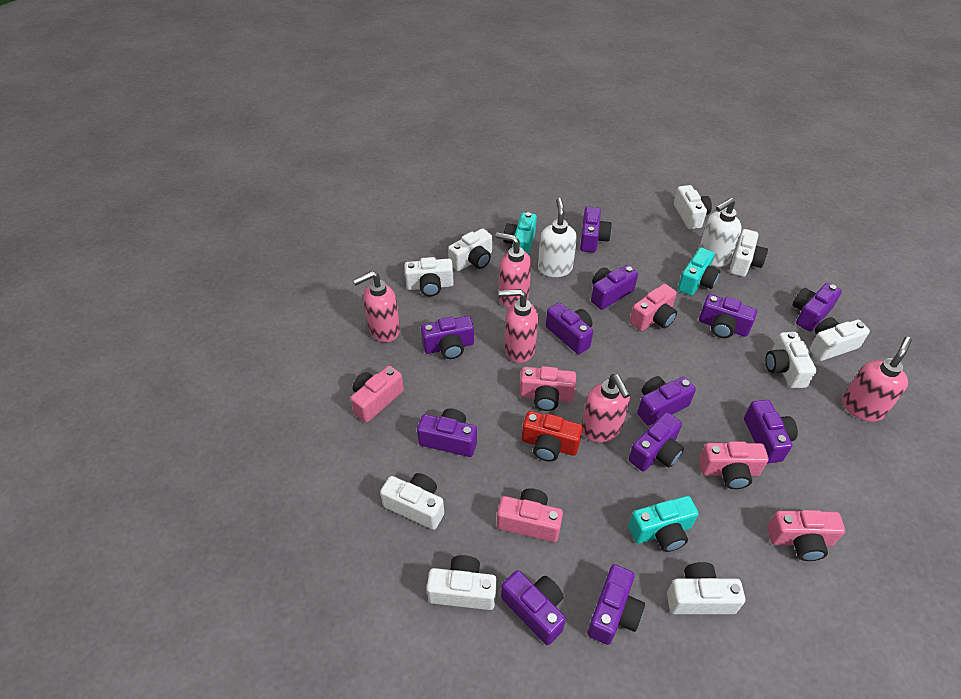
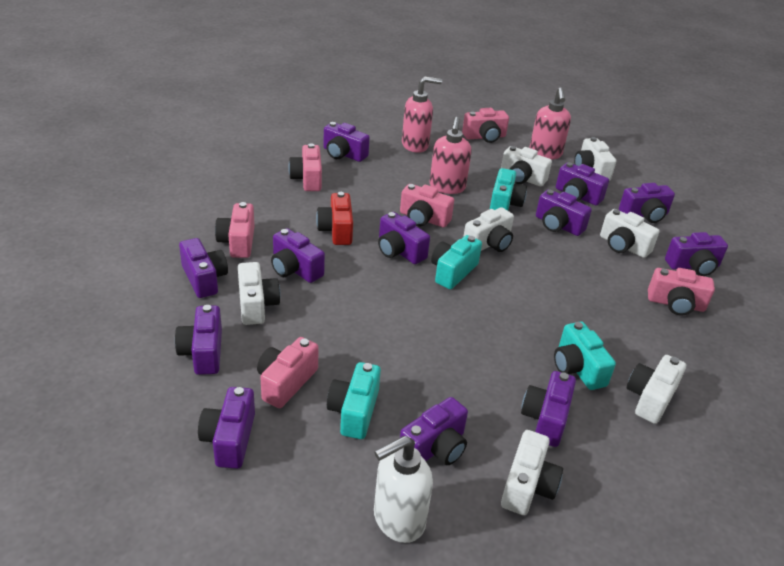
pink soap dispenser: [353,271,400,342] [495,232,532,308] [499,289,538,363] [582,374,630,442] [842,337,912,422] = 5 -> [402,76,442,153] [430,117,472,194] [529,87,571,159] = 3
turquoise camera: [503,212,537,255] [628,496,698,552] [678,247,720,296] = 3 -> [327,362,381,439] [431,235,482,289] [490,168,527,211] [554,321,616,390] = 4
white camera: [380,473,444,530] [404,257,454,297] [427,555,497,610] [448,228,492,271] [667,562,745,614] [674,185,712,229] [730,229,768,277] [765,332,817,389] [809,317,870,361] = 9 -> [238,262,281,325] [463,207,514,252] [501,146,552,186] [501,430,563,515] [574,137,616,181] [600,209,660,258] [627,355,686,424] = 7
white soap dispenser: [538,198,577,277] [699,198,742,267] = 2 -> [374,436,433,543] = 1

